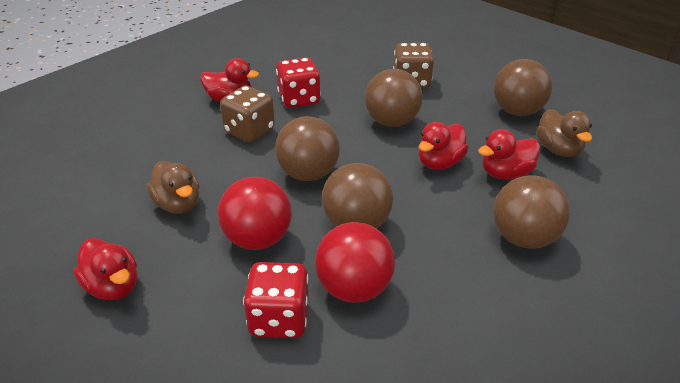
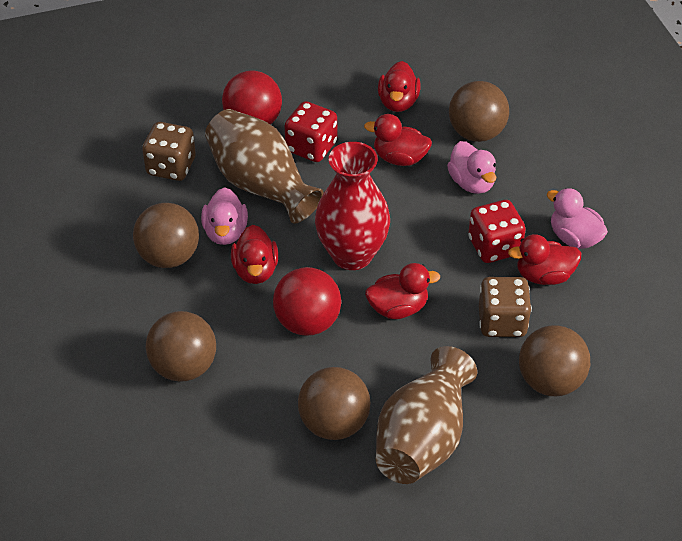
brown duck: [147,161,200,214] [536,109,592,157] = 2 -> none = 0
brown vase: none = 0 -> [205,109,323,224] [376,346,477,484] = 2
pink duck: none = 0 -> [201,187,248,245] [447,141,496,194] [547,188,608,249] = 3
red duck: [73,238,137,300] [200,58,259,102] [419,122,469,170] [478,129,540,179] = 4 -> [231,225,278,284] [364,114,432,166] [365,263,440,319] [378,61,421,112] [508,234,582,285] = 5
red vase: none = 0 -> [315,142,390,270] = 1

